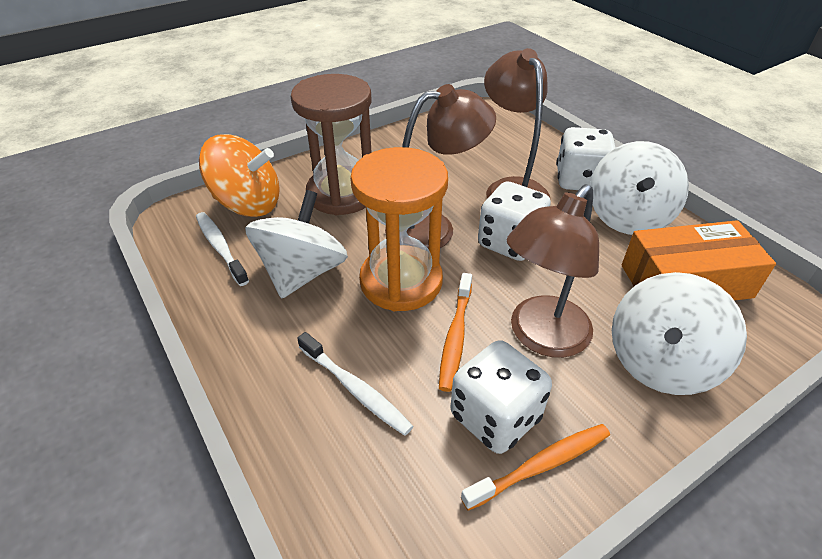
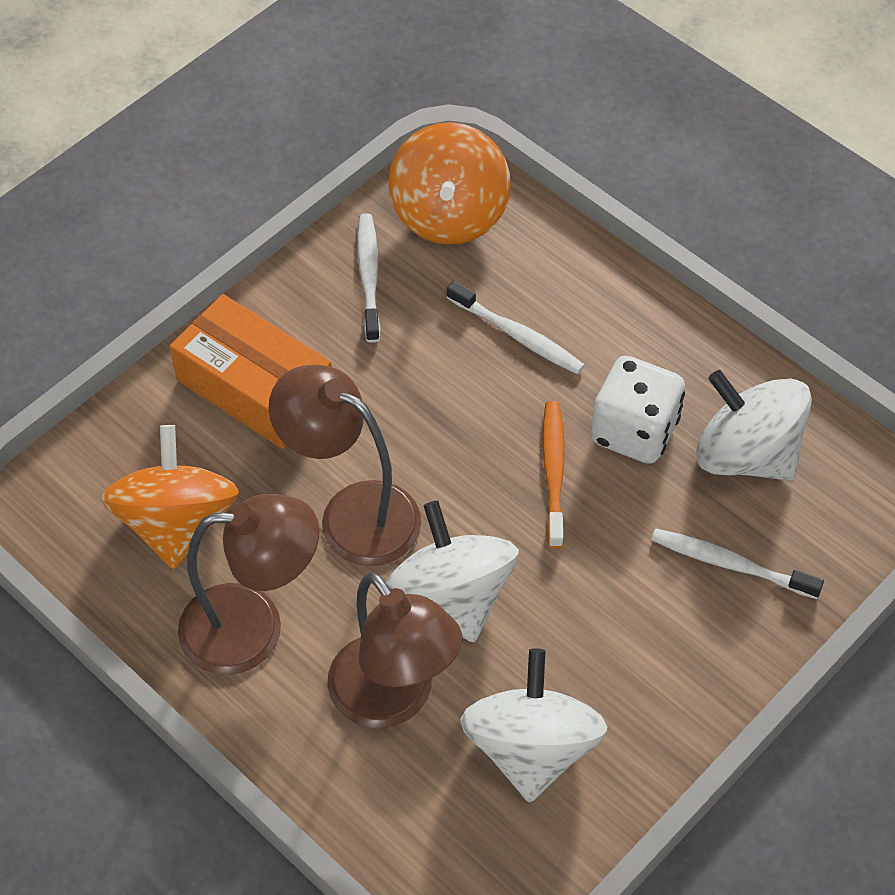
brown hourglass: [291,74,372,215] = 1 -> none = 0
orange hourglass: [350,147,448,311] = 1 -> none = 0
orange spinning top: [199,134,280,217] = 1 -> [101,425,239,569] [388,122,511,245] = 2
orange toothbrush: [439,273,472,392] [461,424,610,511] = 2 -> [542,401,565,548] = 1
white dice: [450,340,552,454] [478,181,551,261] [556,127,616,190] = 3 -> [591,356,685,464] = 1
white toothbrush: [196,212,249,286] [297,332,414,436] = 2 -> [357,213,380,343] [447,281,585,374] [651,528,824,599] = 3

